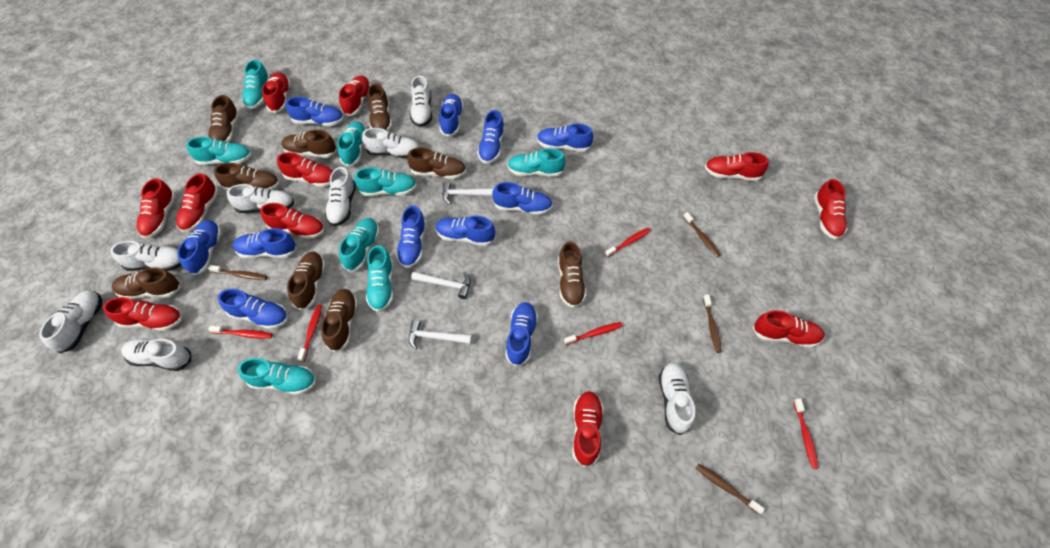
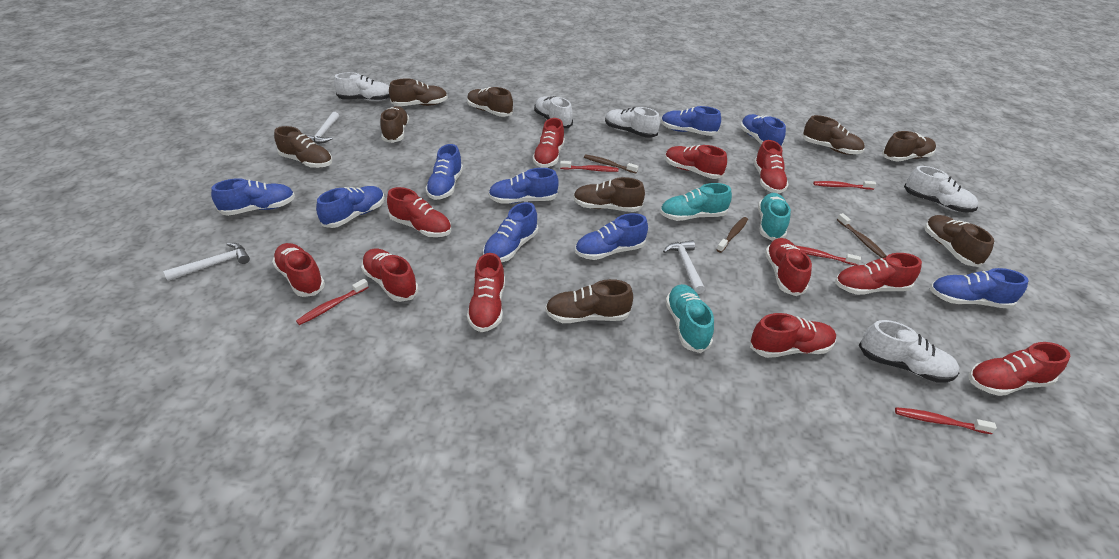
blue shoe: [177,220,222,276] [218,289,288,329] [233,228,297,258] [286,97,344,126] [396,205,426,268] [435,216,495,246] [439,94,464,137] [477,110,505,164] [492,182,553,215] [506,302,538,366] [537,124,593,152] = 11 -> [211,178,295,216] [316,186,385,228] [425,144,463,200] [483,202,538,262] [488,168,559,204] [575,213,648,260] [661,106,721,136] [740,114,786,147] [930,268,1029,309] = 9
brown toothbrush: [208,265,267,280] [683,212,721,257] [696,464,765,515] [703,294,722,353] = 4 -> [584,155,639,174] [717,217,748,253] [837,213,887,258] = 3
turquoise shoe: [186,137,252,165] [238,358,316,395] [242,59,270,109] [337,121,366,167] [339,218,380,272] [354,167,417,196] [366,245,394,312] [507,148,566,177] = 8 -> [660,183,732,221] [665,284,714,353] [758,193,791,241] = 3
white shoe: [39,290,102,353] [110,241,181,271] [121,338,191,371] [227,184,294,213] [325,167,356,226] [362,128,419,159] [410,76,432,127] [659,363,695,435] = 8 -> [334,72,390,101] [534,96,573,128] [605,107,660,138] [859,320,960,383] [904,166,978,212] = 5

